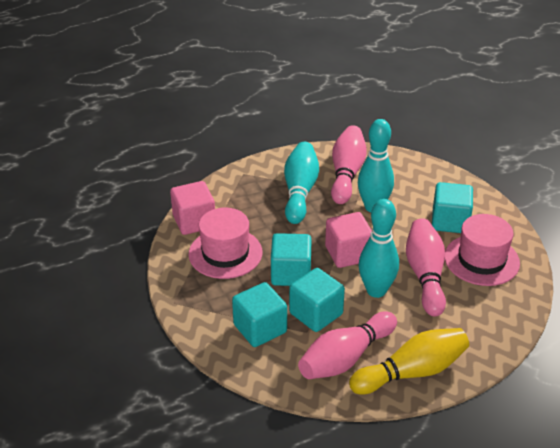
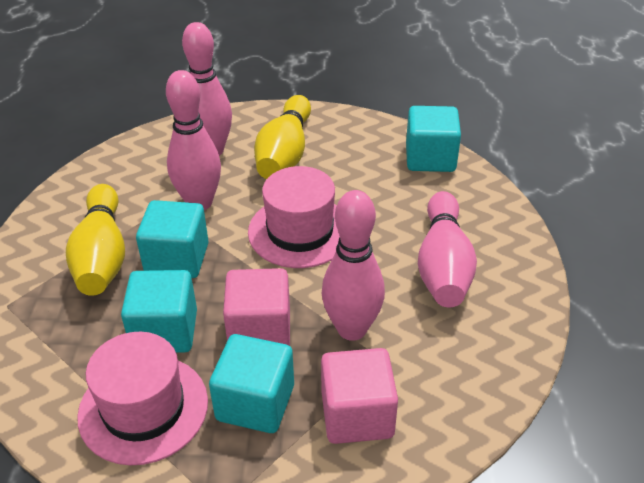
pink bowling pin: [298,311,397,379] [331,125,367,204] [406,218,446,317] = 3 -> [166,70,221,210] [182,22,232,156] [322,190,385,341] [418,191,477,308] = 4
turquoise bowling pin: [284,142,319,224] [358,119,394,213] [359,199,399,298] = 3 -> none = 0
yellow bowling pin: [349,328,469,395] = 1 -> [66,184,125,296] [254,95,311,179] = 2

